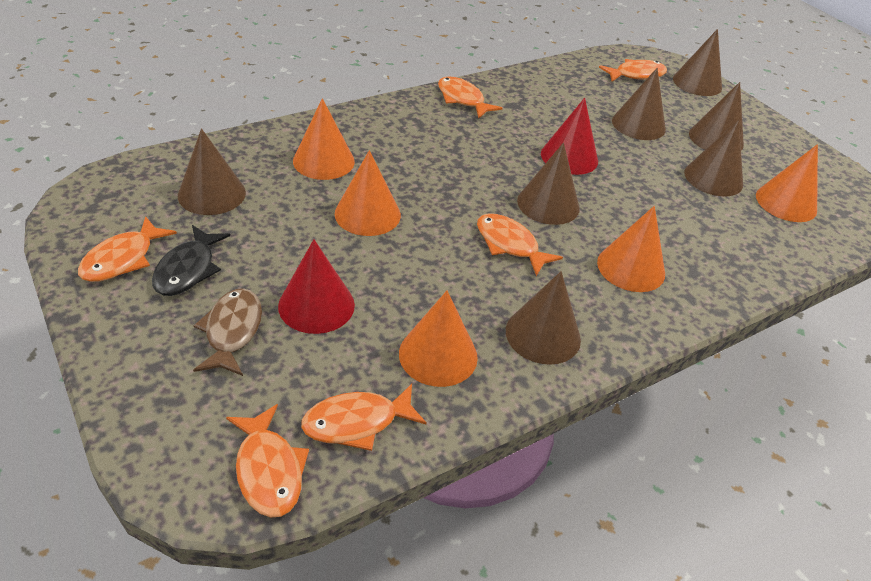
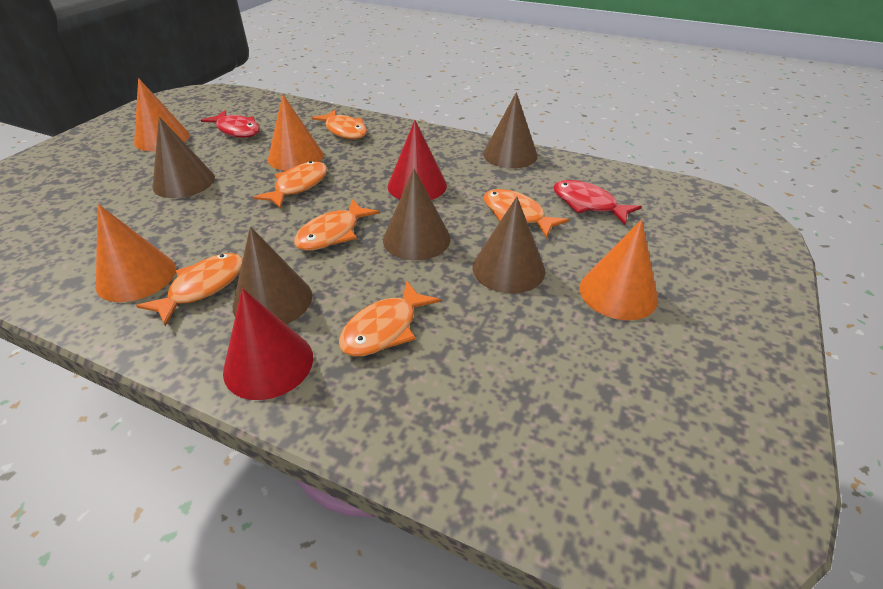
black fish: [152,225,230,296] = 1 -> none = 0
brown cone: [178,128,246,215] [506,271,581,365] [517,143,580,225] [612,68,666,140] [673,29,722,96] [684,120,743,196] [689,82,744,150] = 7 -> [153,117,215,198] [233,227,312,324] [383,169,451,260] [472,197,545,294] [483,92,538,168] = 5
brown fish: [193,288,262,376] = 1 -> none = 0
orange cone: [293,98,355,180] [335,150,401,236] [399,291,478,387] [597,206,665,292] [756,144,818,222] = 5 -> [96,204,176,302] [134,78,190,151] [268,94,324,171] [580,219,658,320] = 4
red fish: none = 0 -> [201,111,260,138] [553,180,642,225] = 2

